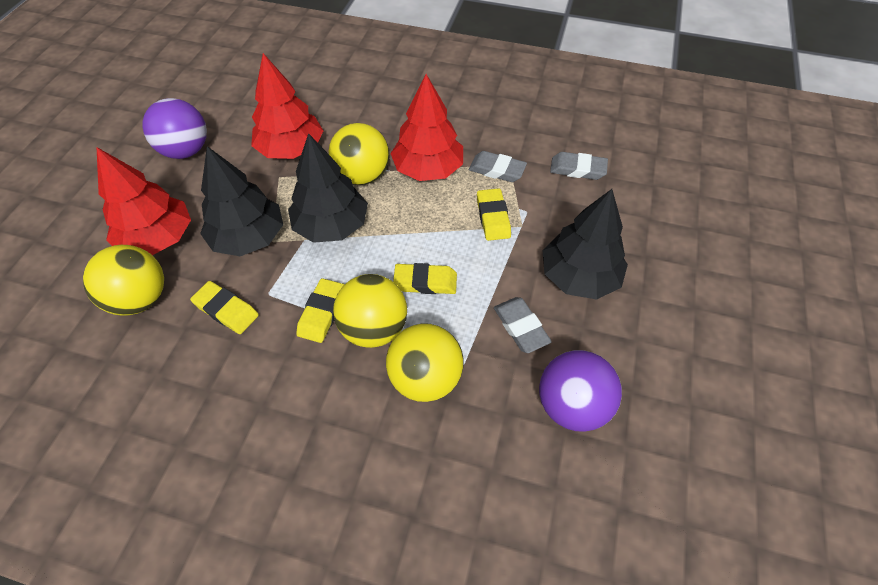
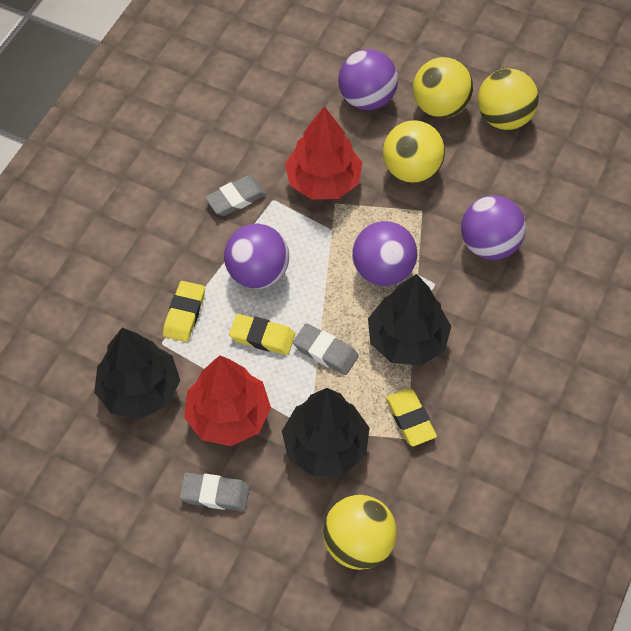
purple ball: [142,98,207,159] [539,350,622,432] = 2 -> [224,224,289,289] [338,49,398,110] [352,221,417,286] [461,195,526,260] = 4
red tree: [96,147,191,255] [251,53,323,159] [390,74,463,181] = 3 -> [184,355,271,446] [285,106,362,200] = 2
yellow eraser: [190,281,259,334] [296,278,345,343] [393,263,457,294] [477,188,511,241] = 4 -> [163,281,205,342] [229,314,295,355] [386,388,437,446] = 3

